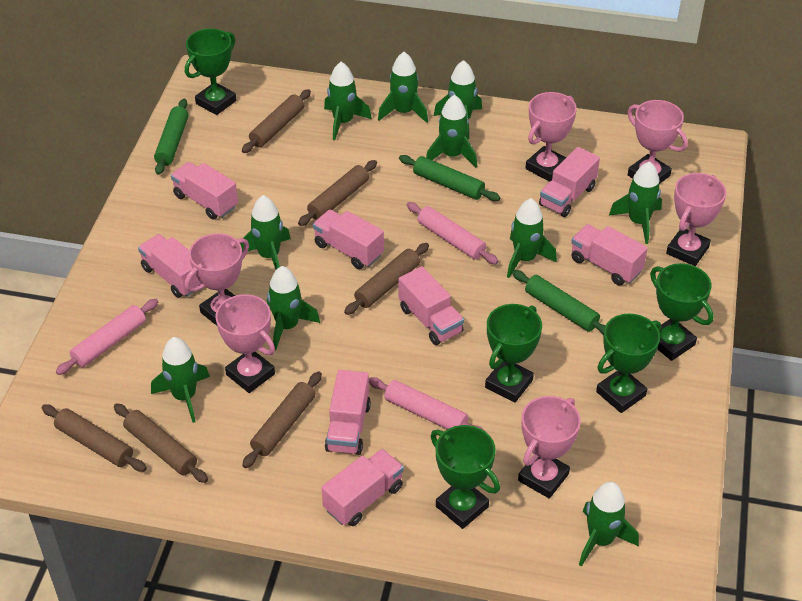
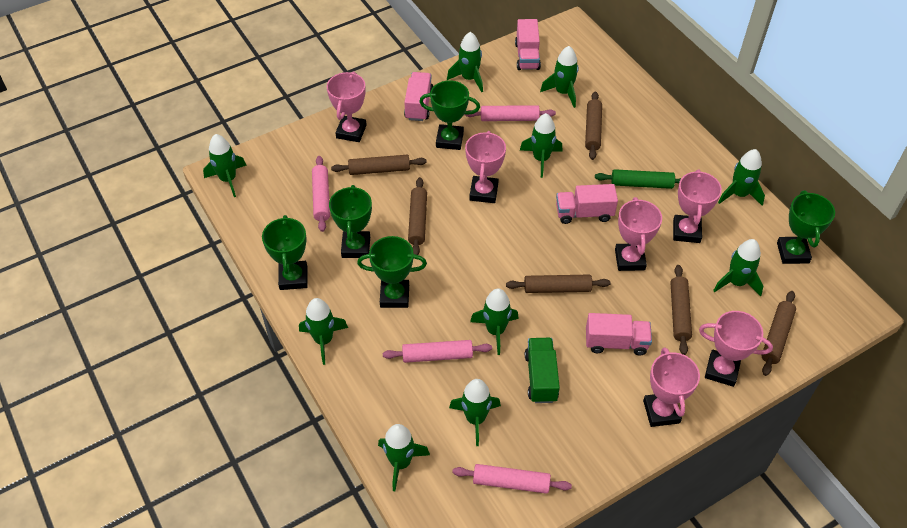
green rolling pin: [154,99,189,175] [399,155,500,201] [512,270,606,335] = 3 -> [595,169,681,189] = 1
green truck: none = 0 -> [525,338,560,403] = 1
pink rolling pin: [56,299,158,375] [369,377,484,430] [407,202,498,264] = 3 -> [312,156,330,232] [383,340,492,363] [452,464,572,494] [464,105,556,121] = 4
pink truck: [138,234,201,298] [171,162,238,220] [313,210,384,269] [322,449,404,526] [325,370,371,455] [399,266,464,345] [539,147,600,217] [571,224,648,285] = 8 -> [404,72,433,121] [515,19,541,70] [556,184,618,224] [586,313,652,355] = 4

